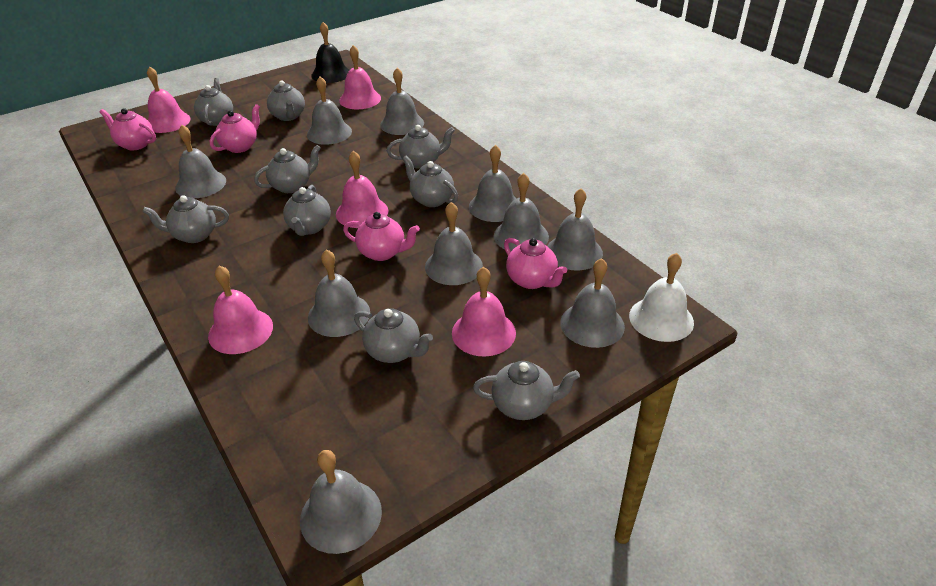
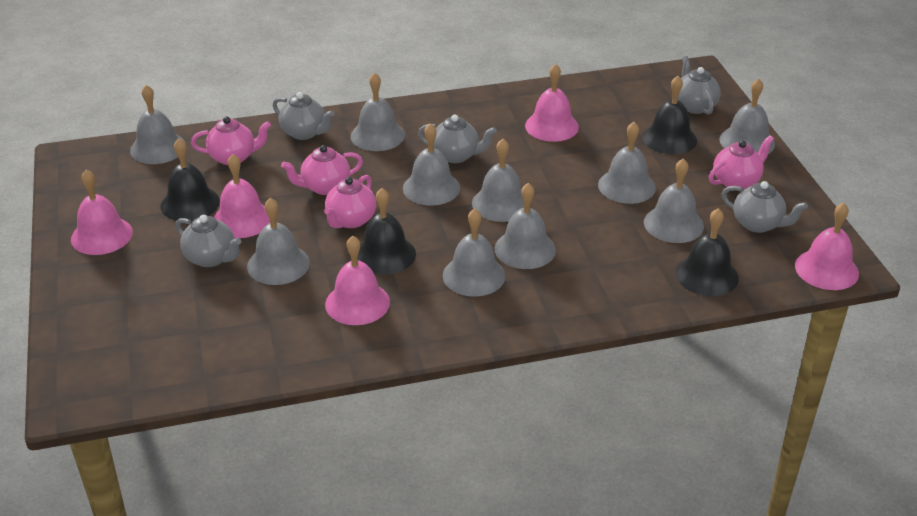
black bell: [311,22,350,83] = 1 -> [161,138,220,221] [358,188,416,275] [642,76,697,154] [675,208,739,296] = 4
grey teapot: [142,195,229,243] [194,78,233,126] [254,145,321,193] [267,81,305,121] [283,185,331,236] [354,308,433,363] [387,125,455,169] [402,155,458,207] [473,361,580,420] = 9 -> [176,215,242,267] [273,92,334,140] [418,115,497,163] [678,56,721,115] [721,181,808,233] = 5
white bell: [629,253,694,342] = 1 -> none = 0

